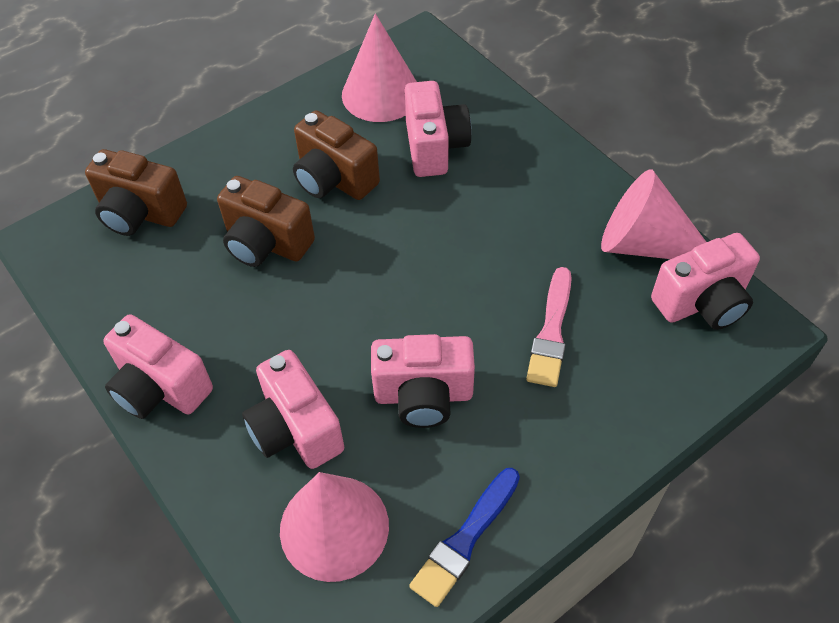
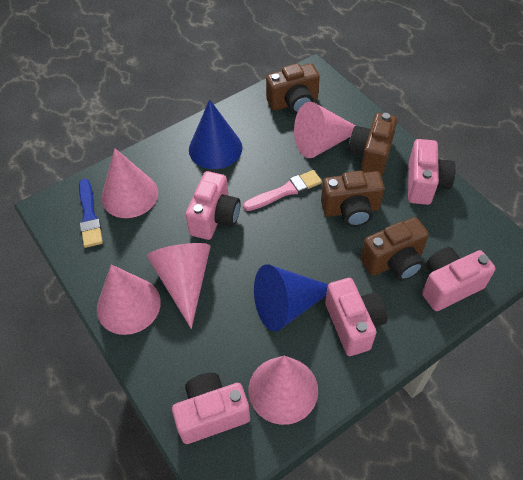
blue cone: none = 0 -> [189,99,242,169] [254,264,328,332] = 2
brown camera: [85,149,187,236] [217,176,315,267] [293,110,380,200] = 3 -> [266,63,320,114] [321,171,385,227] [348,113,397,176] [361,217,429,281] = 4
pink cone: [280,472,389,582] [342,13,417,122] [601,169,706,259] = 3 -> [97,264,161,335] [101,148,158,218] [147,243,211,329] [249,356,318,425] [294,102,356,158] = 5

